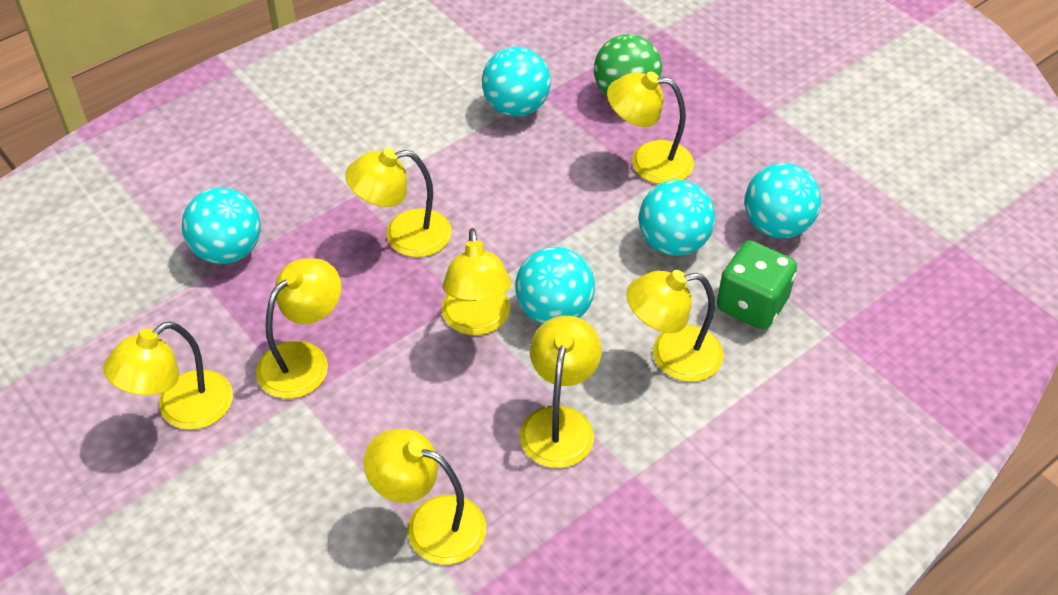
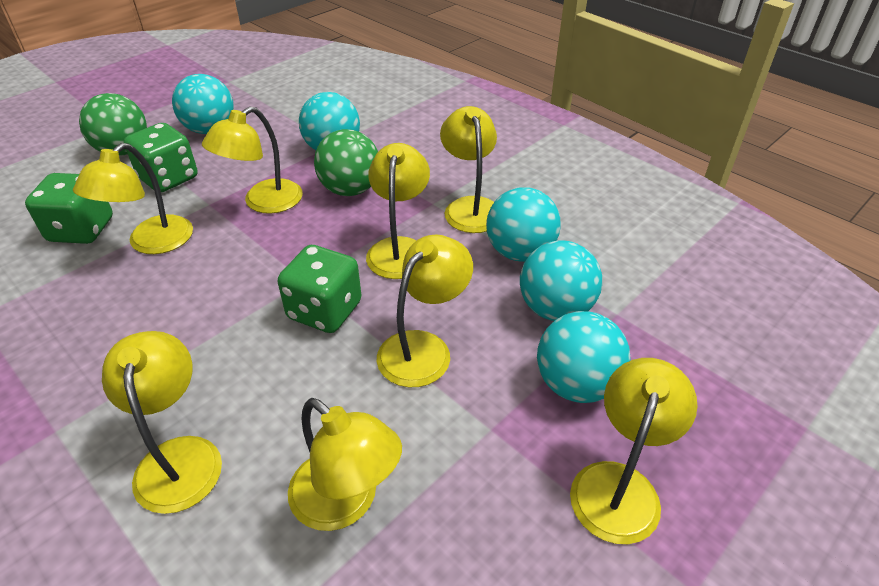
green ball: [594,34,662,96] = 1 -> [79,93,147,156] [314,129,378,196] = 2
green dice: [717,240,797,330] = 1 -> [25,173,113,244] [124,123,198,192] [278,245,361,333] = 3

